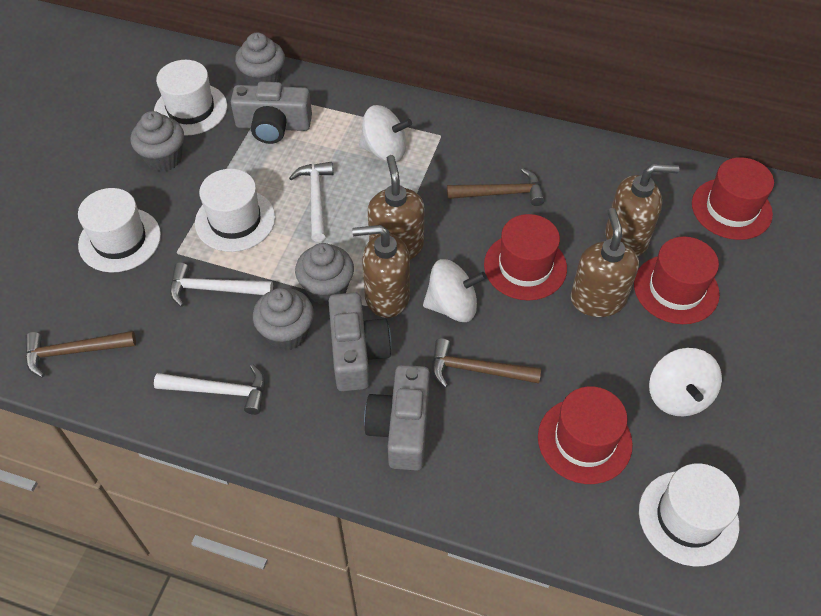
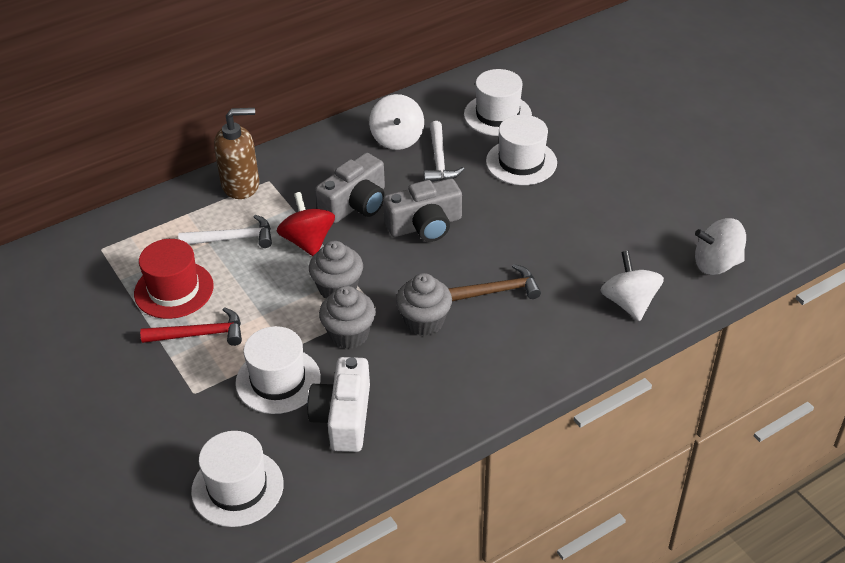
brown hammer: [25,331,136,378] [432,338,541,388] [447,168,545,206] = 3 -> [448,264,541,301] = 1
brown soap dispenser: [352,225,410,318] [368,155,424,259] [571,208,639,317] [605,164,680,256] = 4 -> [214,108,259,199] = 1
grey camera: [231,81,312,144] [329,292,392,391] [364,365,430,471] = 3 -> [315,153,385,223] [383,178,462,242] = 2
grey cupcake: [130,111,184,172] [235,33,285,86] [253,288,314,350] [295,243,354,305] = 4 -> [309,241,363,298] [319,286,376,349] [396,273,452,336] = 3
red hammer: none = 0 -> [140,307,242,346] = 1
red hat: [484,214,567,301] [538,386,633,484] [634,237,720,324] [692,157,774,240] = 4 -> [134,239,214,319] = 1
red spinning top: none = 0 -> [277,192,335,256] = 1
white camera: none = 0 -> [307,357,370,452] = 1
white hammer: [154,364,265,415] [170,262,273,307] [289,162,334,242] = 3 -> [178,215,272,248] [424,121,464,182] = 2

